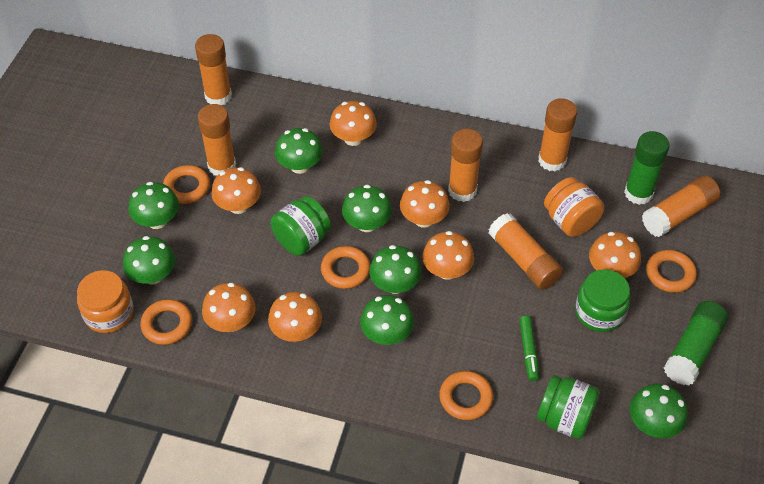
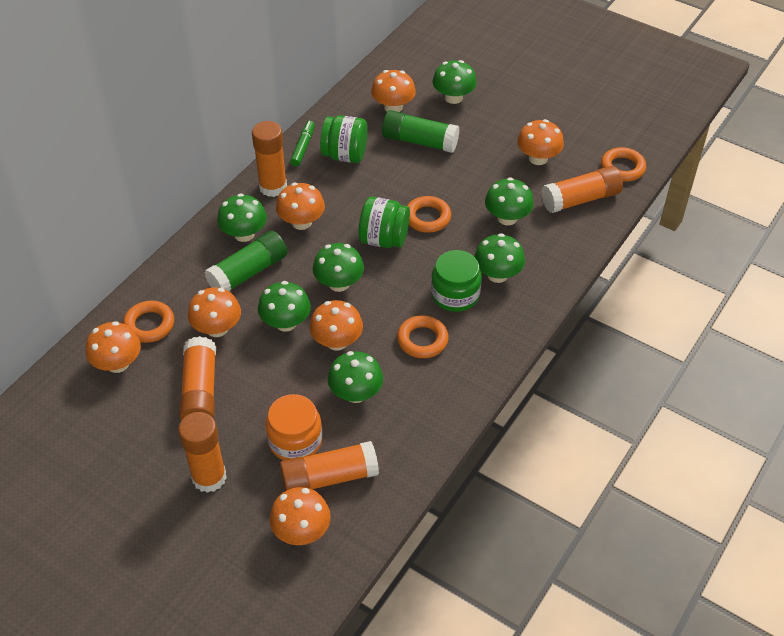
orange glue stick: [195,34,232,105] [198,104,236,176] [448,129,483,202] [489,213,563,290] [538,98,577,171] [642,176,720,237] = 6 -> [178,412,227,493] [179,336,216,421] [252,121,287,197] [280,441,379,491] [542,166,623,213] = 5
orange jar: [77,270,134,333] [544,177,604,237] = 2 -> [266,394,322,460] = 1
orange ring: [140,299,192,345] [163,165,210,204] [321,246,370,289] [439,371,493,420] [646,250,697,293] = 5 -> [123,301,174,343] [397,315,448,358] [407,196,451,233] [601,147,646,182] = 4

